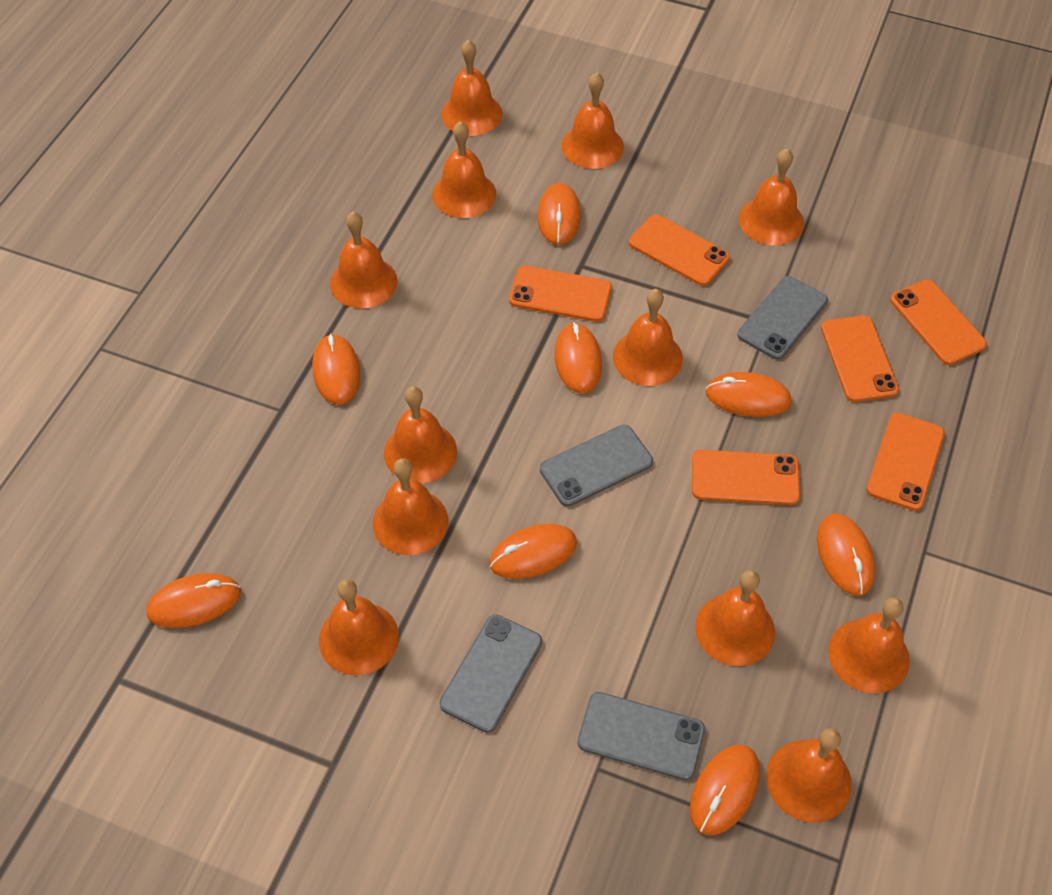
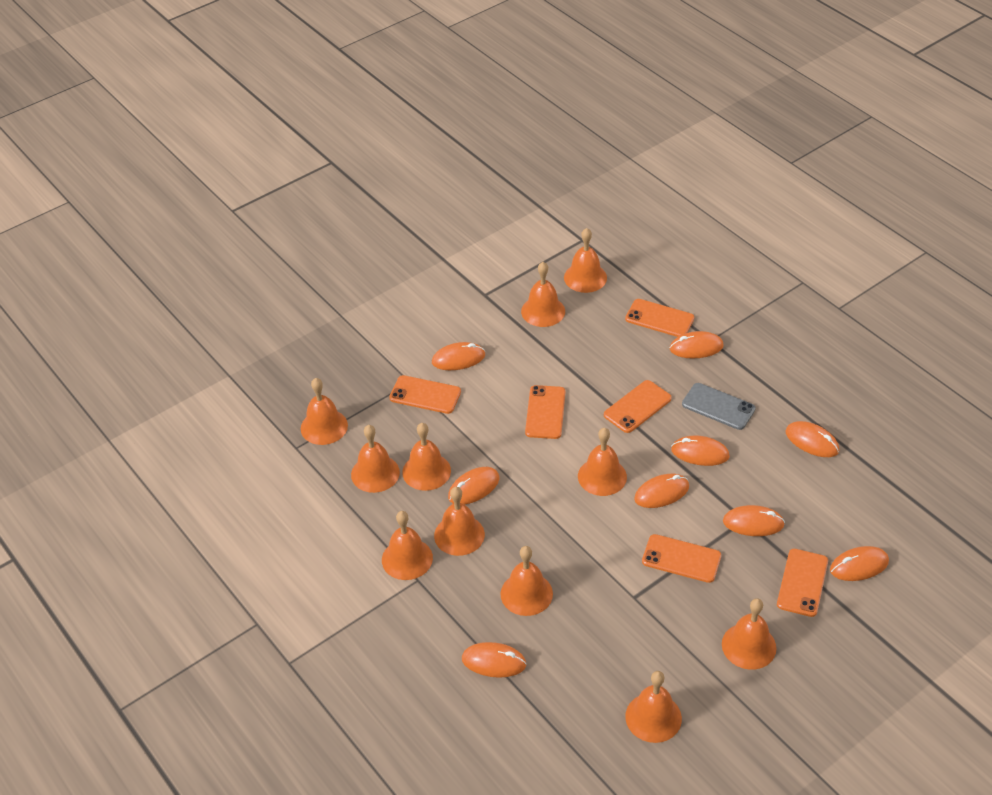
grey phone: [439,614,542,733] [540,425,653,506] [577,692,705,780] [737,276,828,360] = 4 -> [682,383,756,430] = 1
orange bell: [319,579,399,675] [330,212,397,309] [373,458,448,555] [384,386,457,483] [432,121,496,218] [441,40,502,136] [562,72,624,169] [613,289,683,386] [695,570,775,666] [739,149,804,245] [766,728,852,823] [828,597,910,693] = 12 -> [301,378,348,445] [351,425,400,493] [382,511,433,580] [402,423,451,491] [434,487,485,556] [500,546,553,616] [521,262,565,327] [564,228,607,293] [578,428,627,496] [625,671,682,743] [722,598,776,670] = 11
orange mouse: [146,573,241,628] [312,334,360,405] [489,524,577,579] [537,183,581,245] [554,322,602,393] [690,745,760,835] [706,372,792,417] [817,513,875,596] = 8 -> [432,342,485,370] [448,467,499,505] [462,642,526,678] [634,474,689,508] [670,331,724,358] [671,436,730,466] [723,505,785,536] [785,421,839,457] [830,546,889,581] = 9

